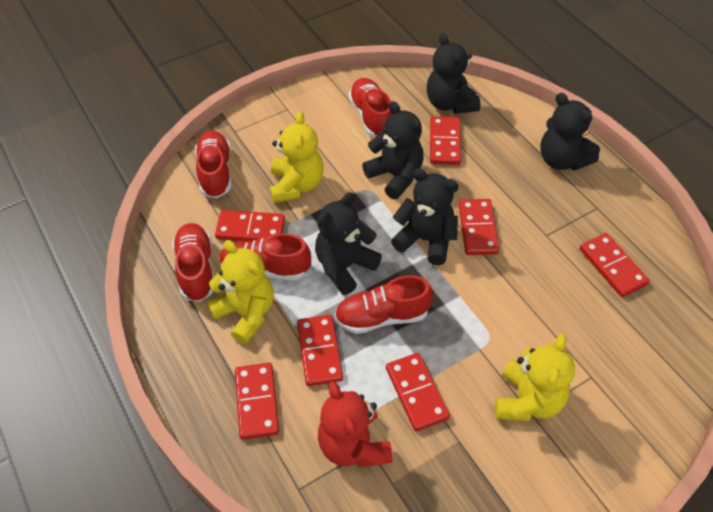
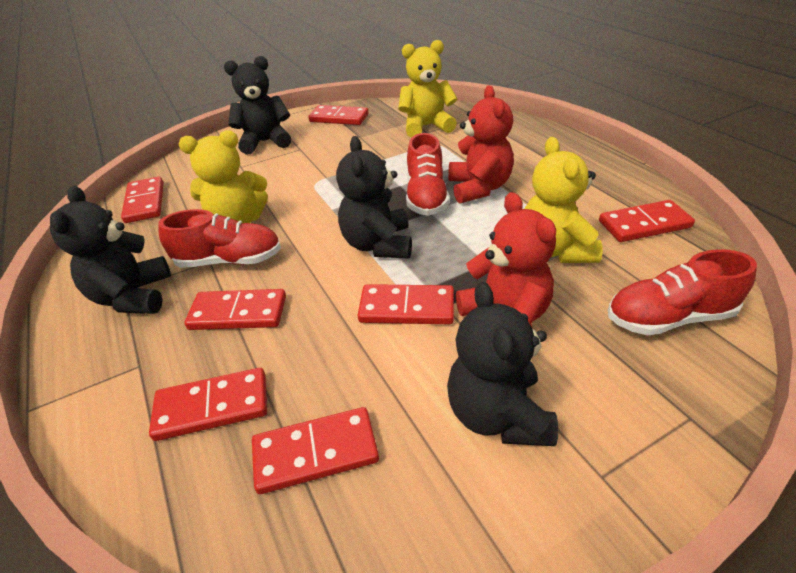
black teddy bear: [315,192,382,295] [362,101,424,199] [391,168,459,265] [427,33,480,114] [540,93,600,170] = 5 -> [50,186,171,314] [224,56,292,154] [336,136,412,258] [447,282,558,446] = 4
red shoe: [172,223,213,302] [195,131,231,198] [219,233,311,280] [335,275,433,334] [348,78,392,137] = 5 -> [158,209,281,268] [406,133,449,216] [608,249,757,335] = 3
red teddy bear: [318,382,392,467] = 1 -> [448,86,514,204] [456,192,556,327] = 2

